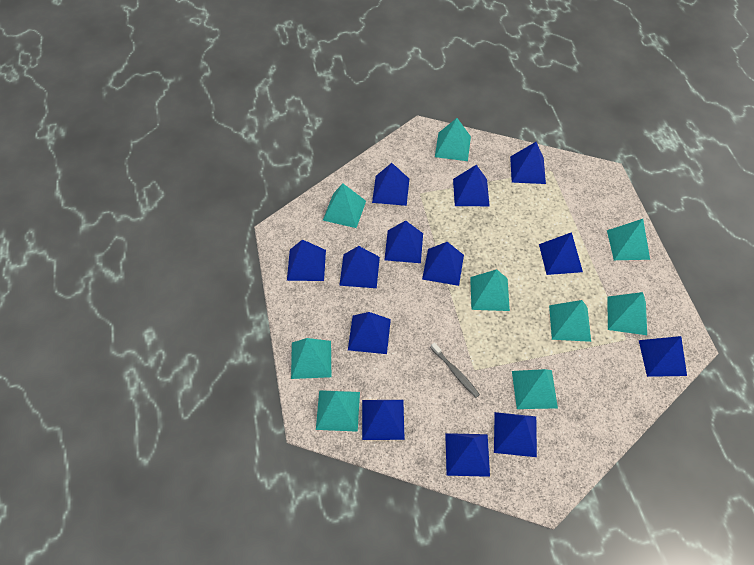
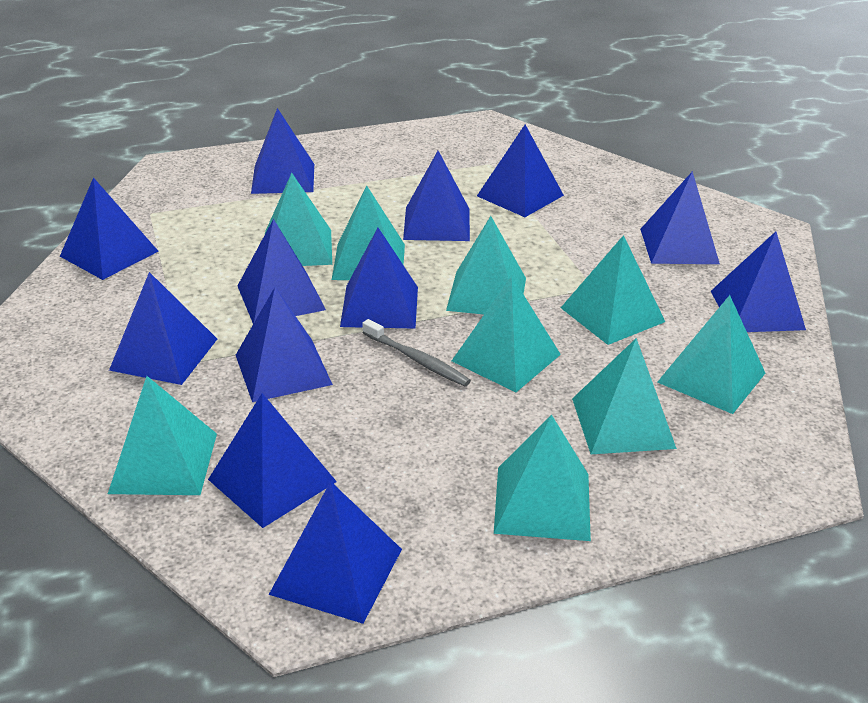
blue pyramid: [287,239,326,281] [339,246,380,288] [348,312,391,354] [362,400,405,440] [372,163,409,206] [384,220,423,263] [422,242,464,286] [445,433,490,477] [453,165,490,206] [494,412,537,457] [510,142,546,184] [539,232,583,275] [639,336,687,377] = 13 -> [60,177,159,280] [109,272,217,385] [208,393,337,528] [236,287,333,402] [238,219,326,324] [251,108,314,194] [269,481,402,624] [340,228,418,329] [403,151,470,241] [477,125,564,217] [640,171,720,264] [711,231,806,332] = 12

